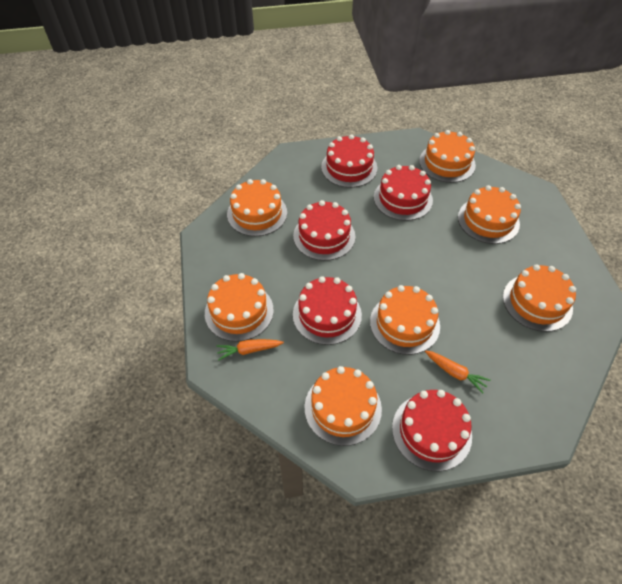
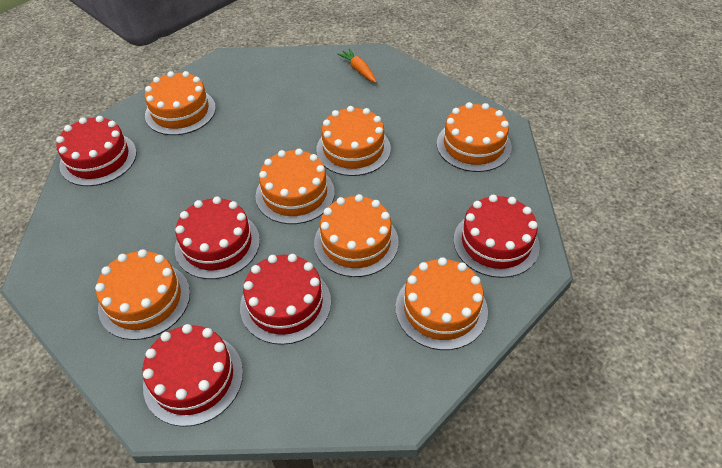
orange carrot: [216,339,284,361] [425,350,491,393] = 2 -> [337,48,376,83] = 1

